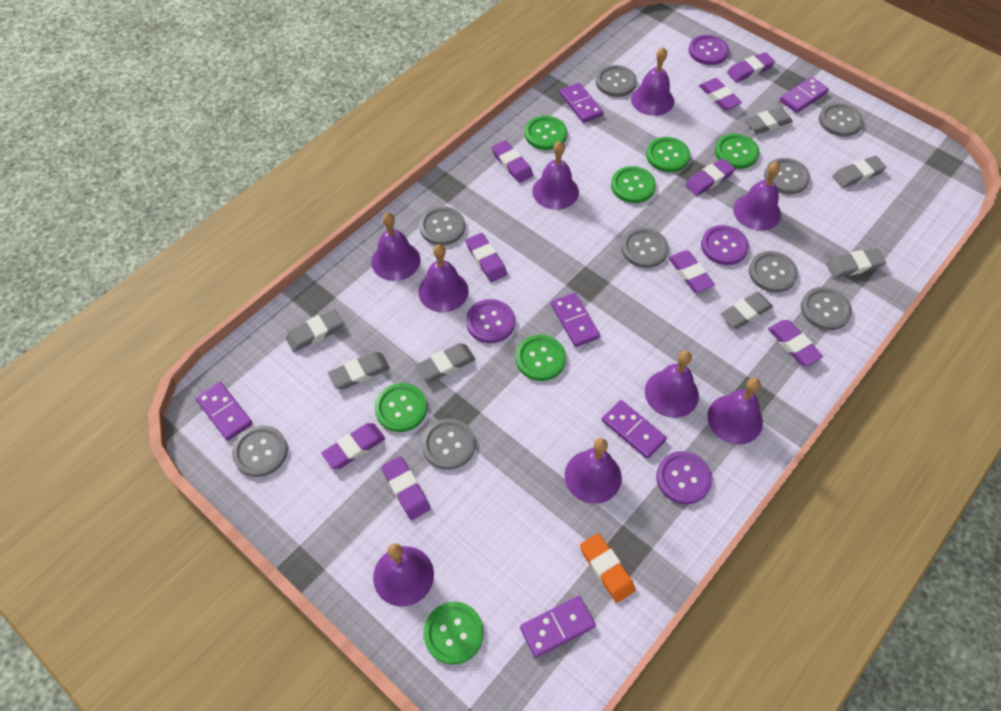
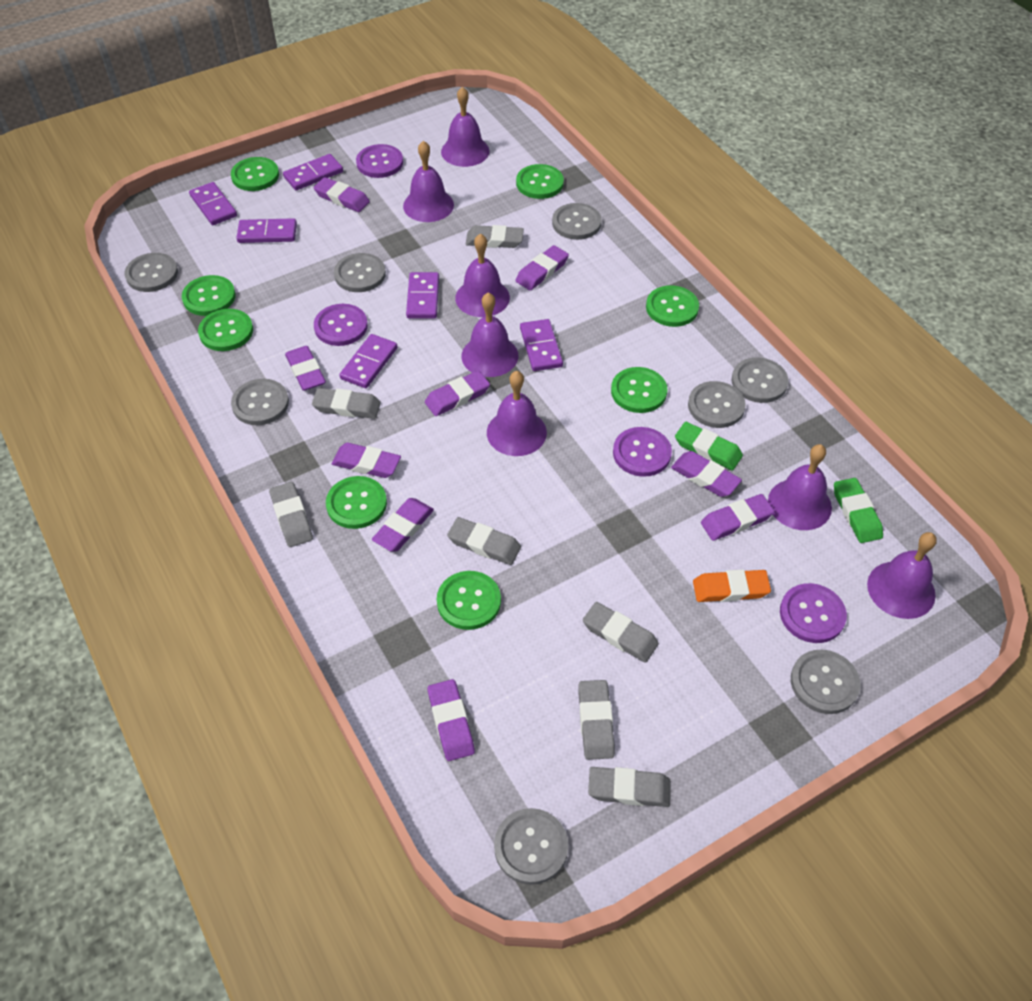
green button: [374,383,427,432] [423,602,484,665] [516,335,566,381] [525,116,567,150] [611,166,656,203] [646,137,690,172] [715,134,759,169] = 7 -> [182,275,236,316] [198,309,253,351] [231,157,279,191] [326,476,387,529] [437,571,501,630] [516,164,564,199] [611,367,667,413] [646,285,699,327] = 8
green eraser: none = 0 -> [675,422,743,470] [834,478,883,543] = 2
grey button: [232,425,287,477] [419,206,465,245] [422,419,475,470] [596,65,637,97] [621,228,669,268] [749,251,798,293] [764,158,810,194] [801,287,852,330] [819,103,863,137] = 9 -> [125,253,178,292] [231,379,289,425] [334,253,386,292] [494,808,568,885] [552,203,602,240] [688,381,746,428] [731,357,788,403] [791,650,861,714] = 8
purple bell: [371,213,420,281] [373,543,434,606] [418,244,469,312] [532,141,579,210] [565,438,622,504] [631,47,674,116] [645,351,699,418] [707,378,763,444] [733,162,781,231] = 9 -> [403,141,454,222] [441,86,489,167] [455,233,510,317] [462,293,518,377] [487,371,547,456] [768,444,832,530] [867,532,937,619] = 7

